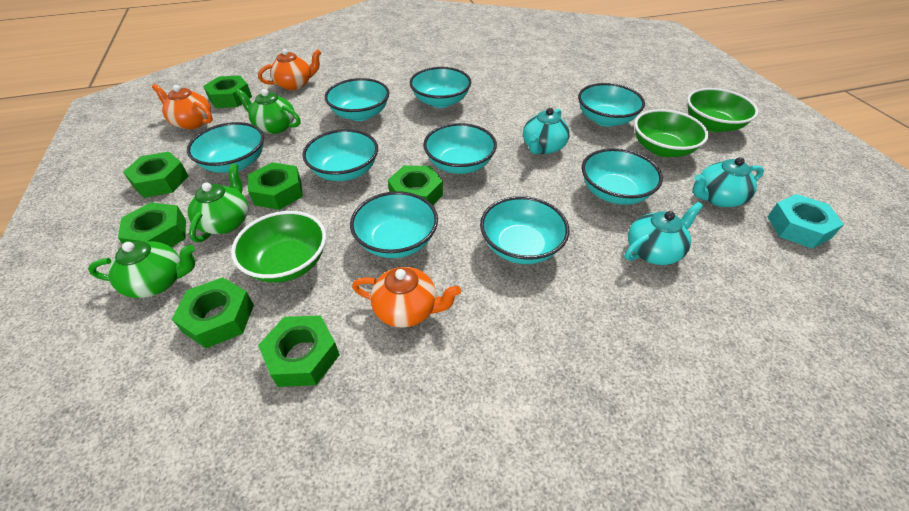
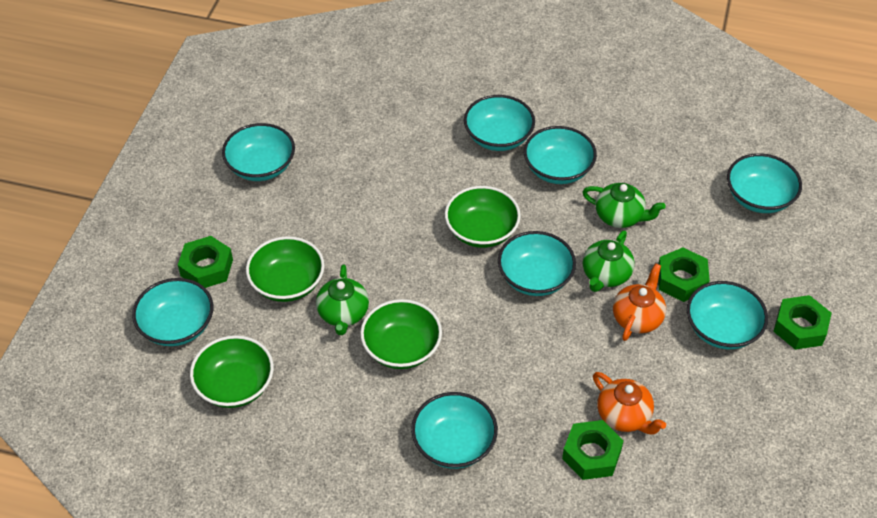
green bowl: [231,211,326,283] [634,109,709,157] [687,88,758,132] = 3 -> [190,335,274,408] [246,236,325,302] [360,299,442,369] [445,186,521,248] = 4
green nut: [118,202,186,247] [123,152,189,198] [172,277,254,348] [203,75,252,108] [248,162,303,210] [258,315,340,387] [388,165,443,205] = 7 -> [178,236,233,288] [562,420,623,480] [658,247,710,302] [773,295,832,350] = 4
orange teapot: [152,84,213,129] [258,49,321,90] [352,267,461,328] = 3 -> [593,372,666,435] [613,263,666,341] = 2
turquoise bowl: [187,122,264,173] [302,129,378,181] [325,78,390,121] [350,191,438,258] [410,67,471,108] [423,123,497,174] [480,196,569,264] [578,83,645,127] [582,148,663,205] = 9 -> [132,278,213,346] [222,123,295,181] [411,392,498,469] [464,95,535,151] [498,231,576,296] [524,126,597,184] [687,281,768,349] [727,153,802,213] = 8
turquoise nut: [768,194,844,249] = 1 -> none = 0
turquoise teapot: [523,108,570,154] [625,202,703,265] [693,157,764,207] = 3 -> none = 0

